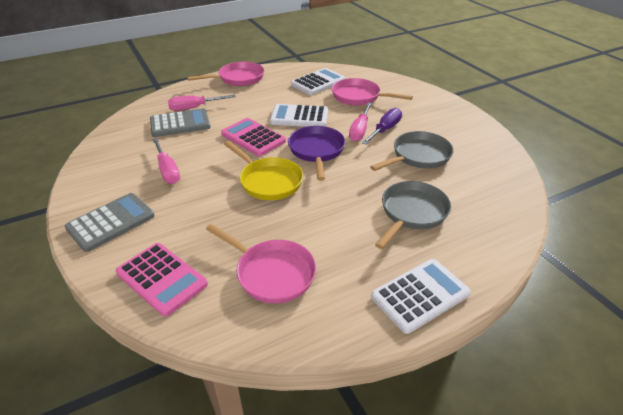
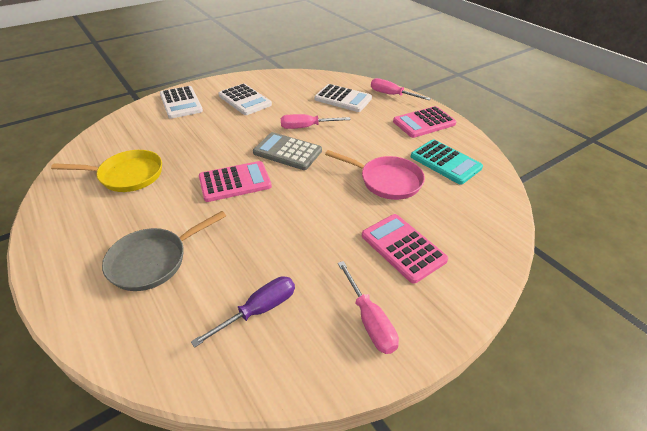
grey calculator: [65,193,155,252] [150,108,211,137] = 2 -> [253,132,322,170] = 1
grey pan: [370,131,454,171] [375,181,451,249] = 2 -> [102,211,226,291] = 1
pink calculator: [116,243,208,317] [221,118,286,156] = 2 -> [199,161,272,202] [362,214,448,284] [393,106,456,138] = 3
pink pan: [187,62,264,86] [206,224,316,303] [332,78,413,105] = 3 -> [325,150,425,200] = 1
purple pan: [288,126,345,181] = 1 -> none = 0
turquoise calculator: none = 0 -> [411,139,483,185] = 1

